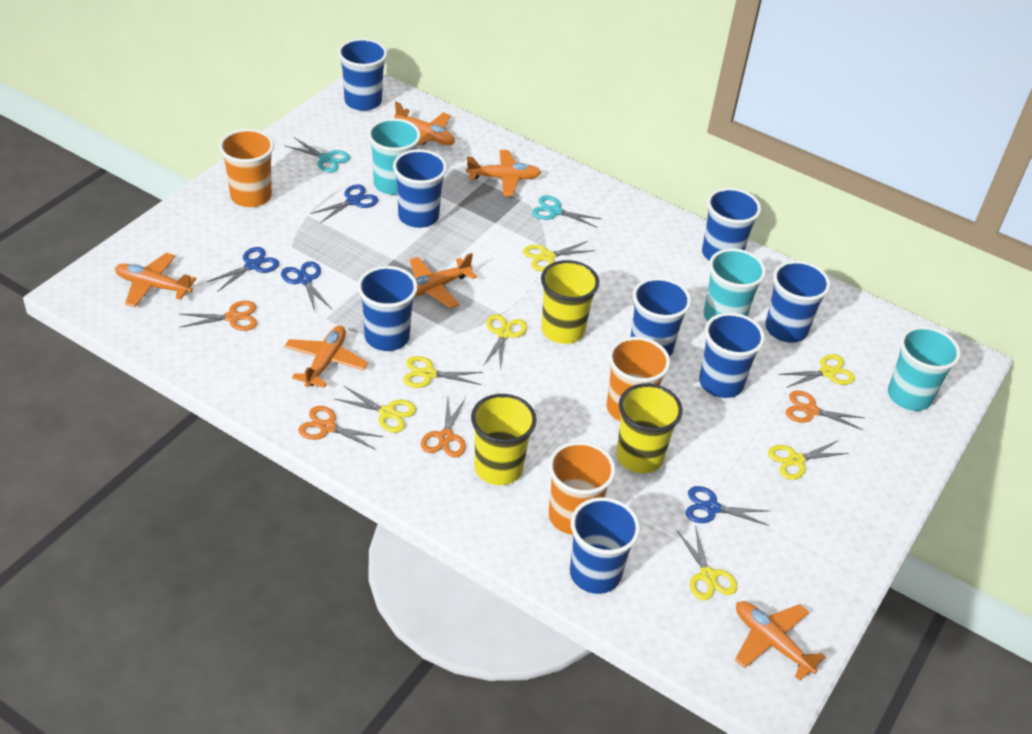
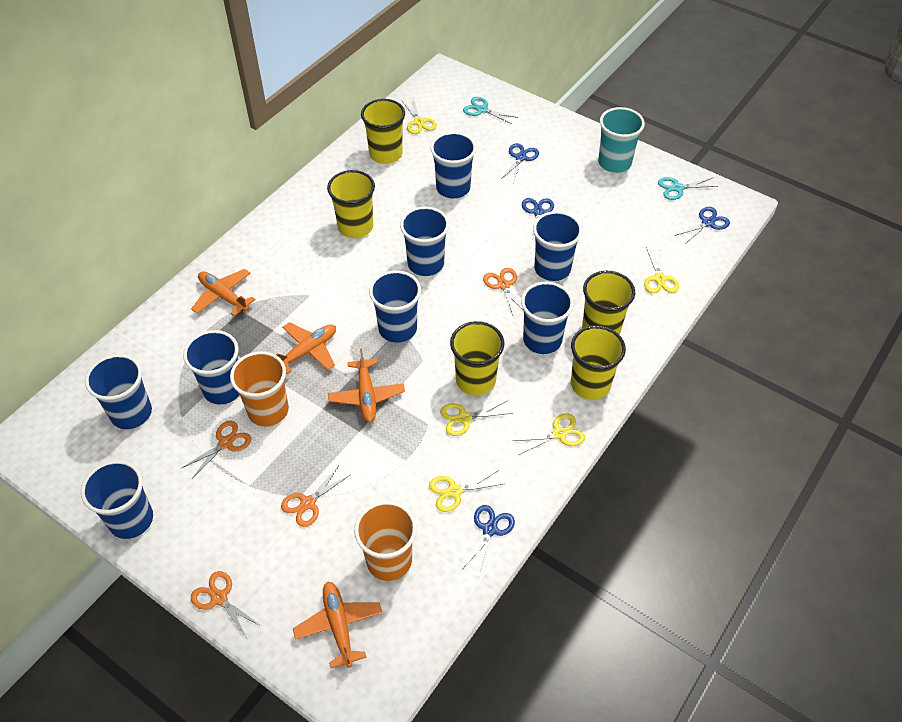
orange cup: [219,129,274,207] [548,441,616,535] [607,337,670,422] = 3 -> [230,351,289,426] [354,501,417,581] = 2
orange plane: [115,253,196,307] [284,326,368,388] [394,101,455,146] [409,253,477,308] [466,150,541,196] [735,601,826,681] = 6 -> [191,269,256,316] [276,322,336,374] [293,582,382,668] [328,348,405,422] = 4
turquoise cup: [368,118,421,195] [704,248,766,321] [888,326,961,411] = 3 -> [598,107,645,173] = 1
yellow cup: [471,394,537,485] [541,260,599,344] [616,383,683,473] = 3 -> [327,170,375,238] [361,99,405,164] [450,321,504,395] [571,325,626,400] [582,271,635,335] = 5
yellow scissors: [335,386,416,433] [403,356,483,388] [483,314,527,371] [523,241,595,271] [677,525,737,600] [768,440,849,480] [778,354,855,388] = 7 -> [402,97,437,134] [429,470,503,512] [440,401,513,436] [513,413,585,455] [644,247,679,293] = 5

